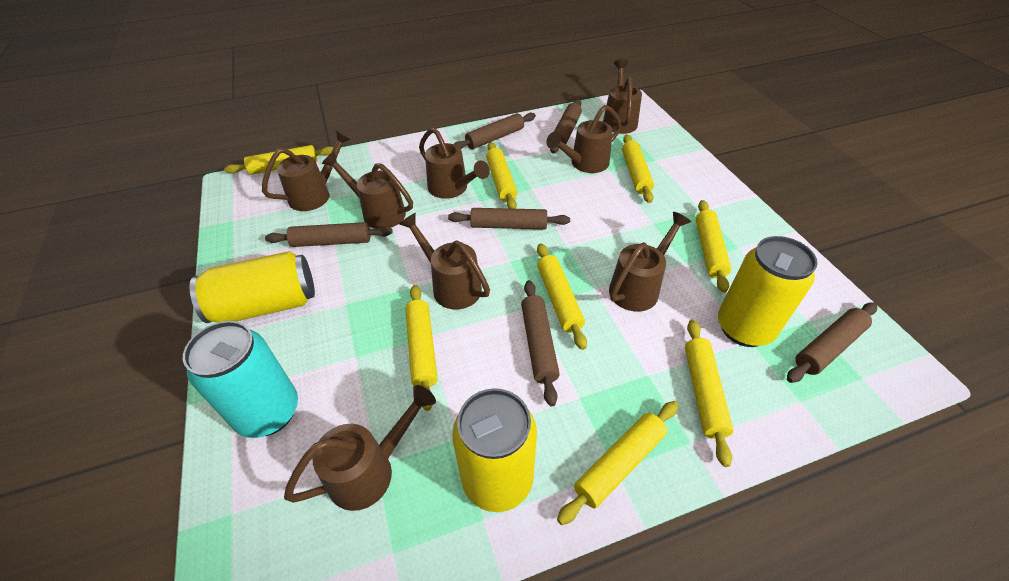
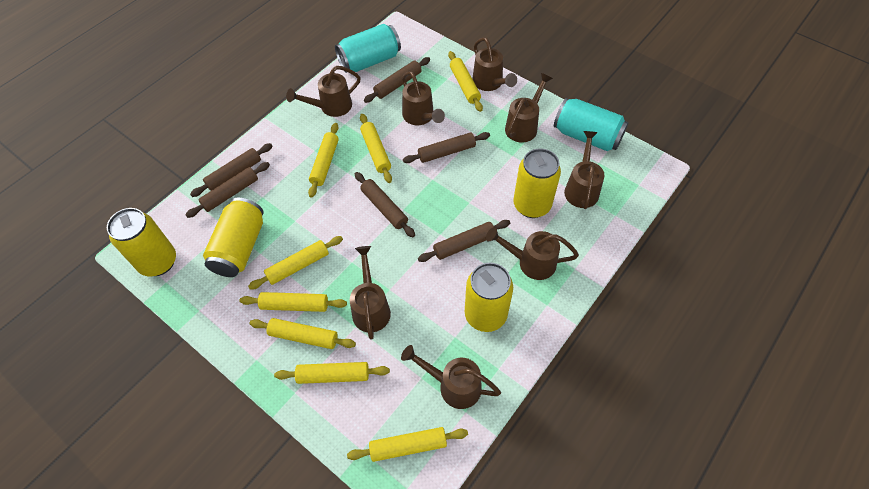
turquoise can: [183,321,298,438] = 1 -> [335,24,401,73] [554,98,628,151] = 2
yellow can: [190,251,315,323] [452,388,537,512] [718,236,818,347] = 3 -> [107,208,176,276] [203,198,264,277] [465,263,513,332] [513,148,561,218] = 4

